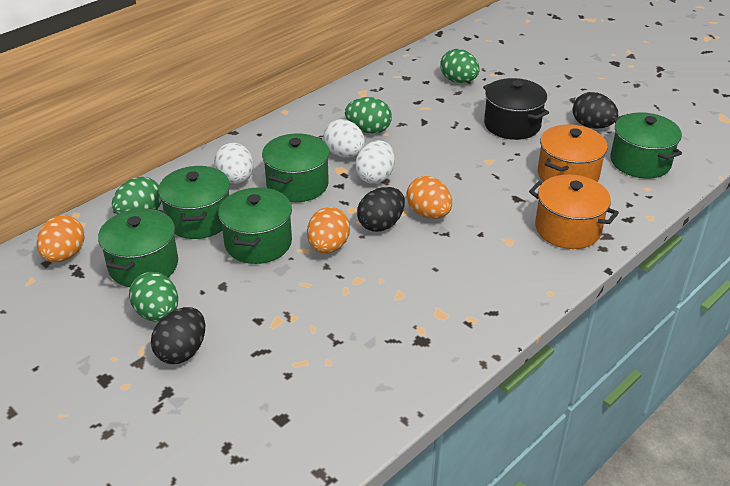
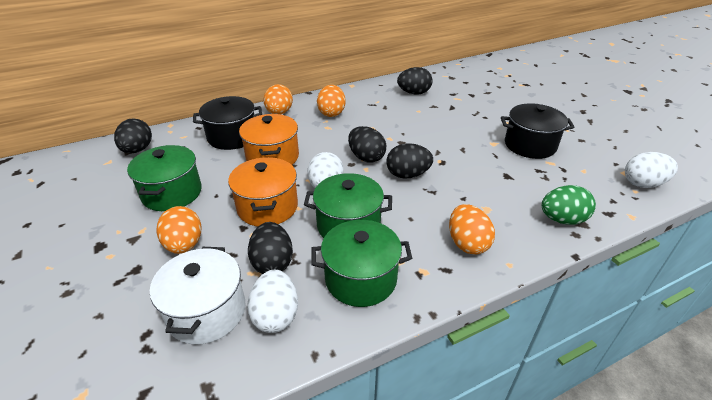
black egg: [151,307,205,364] [357,187,405,232] [573,92,618,129] = 3 -> [114,118,152,153] [248,222,293,274] [348,126,386,163] [386,143,433,179] [397,67,433,95] = 5
black pot: [483,78,549,140] = 1 -> [193,96,262,150] [501,103,575,159] = 2
green egg: [112,177,162,214] [129,272,178,322] [345,97,392,134] [440,49,480,83] = 4 -> [542,185,596,225] = 1
green pot: [98,208,178,287] [158,166,230,239] [218,187,292,264] [262,133,330,202] [611,112,682,178] = 5 -> [127,145,202,211] [304,173,392,238] [311,220,412,307] = 3
orange egg: [37,215,85,263] [307,207,350,254] [406,176,452,219] = 3 -> [156,206,201,254] [264,84,293,114] [317,85,346,117] [449,204,495,255] = 4
white pot: none = 0 -> [150,247,246,345] = 1

